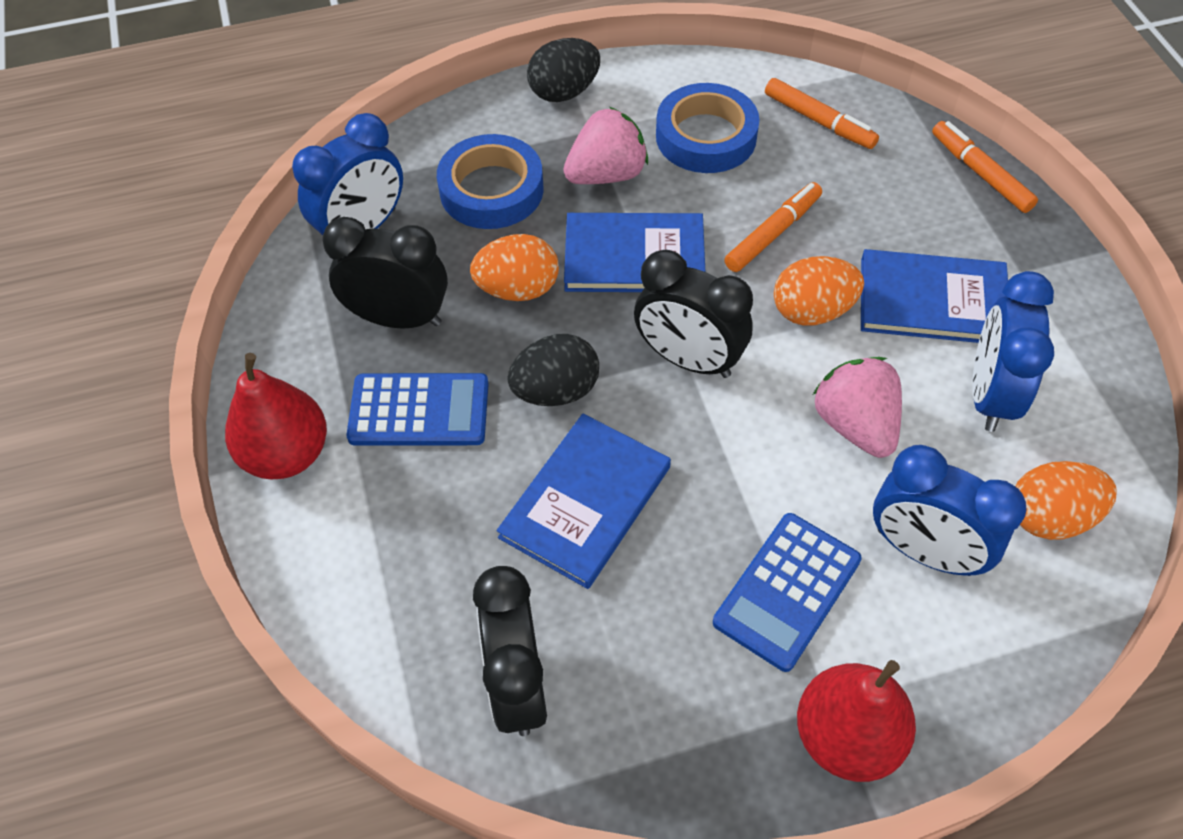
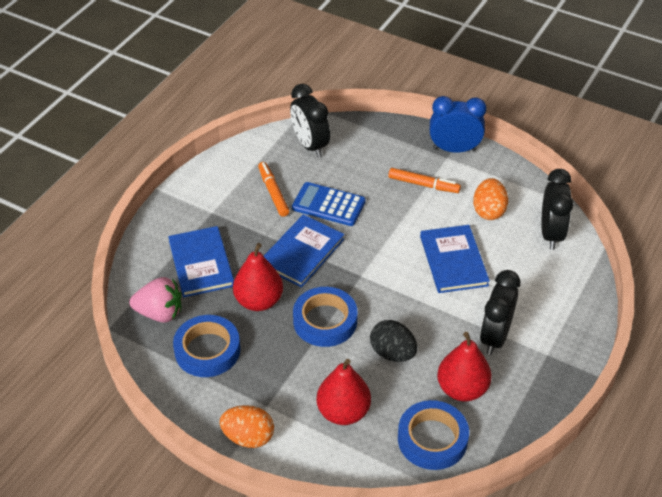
black egg: [507,334,599,406] [527,38,600,102] = 2 -> [370,320,417,362] = 1
blue calculator: [346,373,489,446] [713,513,862,672] = 2 -> [292,182,366,226] = 1
blue clock: [292,113,403,235] [873,445,1027,576] [972,271,1054,432] = 3 -> [430,96,487,153] = 1
blue tape: [437,134,544,229] [656,83,760,173] = 2 -> [173,315,240,377] [293,287,358,347] [398,400,469,470] = 3
orange egg: [470,234,559,301] [774,256,864,326] [1015,461,1117,540] = 3 -> [219,405,274,448] [473,178,508,220] = 2
orange marker: [724,182,822,272] [765,78,879,149] [932,121,1038,213] = 3 -> [258,162,289,217] [388,168,461,193] = 2
pink strawberry: [563,107,648,184] [813,357,902,458] = 2 -> [129,277,181,323] = 1
red pear: [225,353,327,480] [797,660,916,782] = 2 -> [233,243,283,311] [316,359,371,425] [437,332,492,402] = 3

